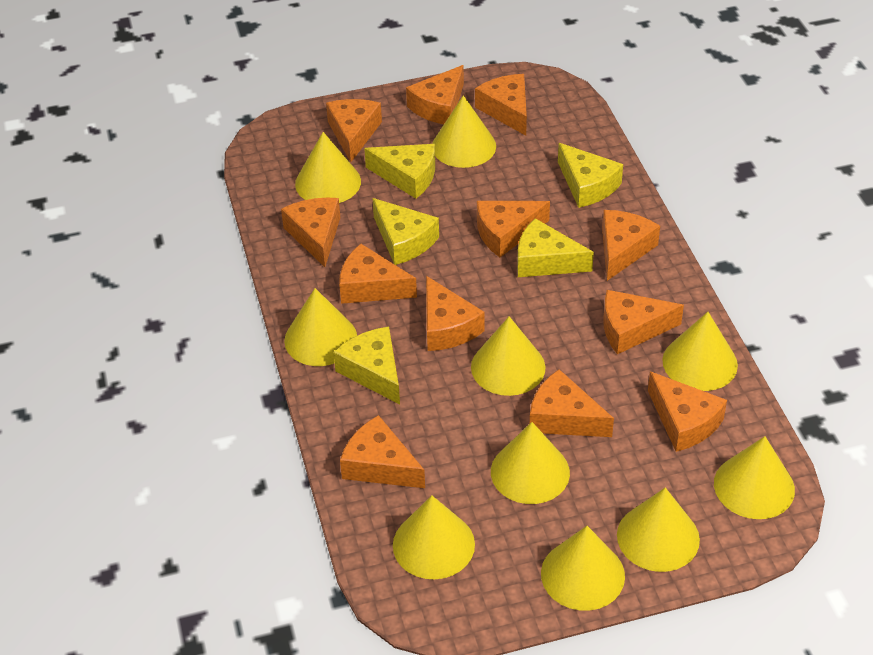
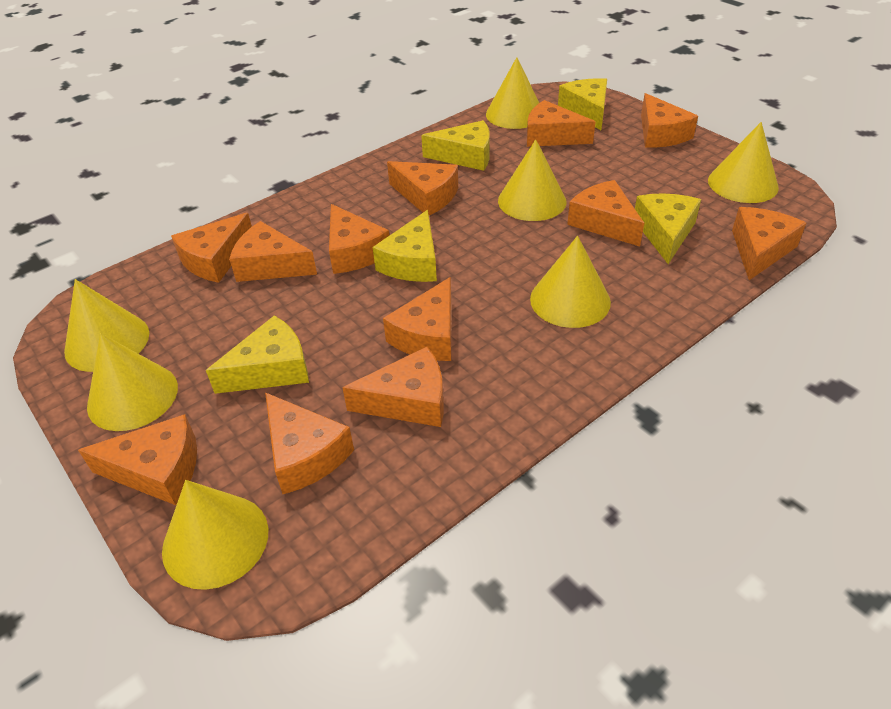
yellow cone: [284,288,357,366] [295,132,361,203] [393,495,475,579] [432,95,496,168] [471,316,546,396] [491,422,570,504] [541,526,625,611] [617,487,700,572] [662,312,738,391] [714,436,795,519] = 10 -> [64,279,149,372] [87,333,178,431] [162,480,268,590] [486,57,539,129] [498,139,567,221] [530,236,611,328] [708,122,779,203] = 7

